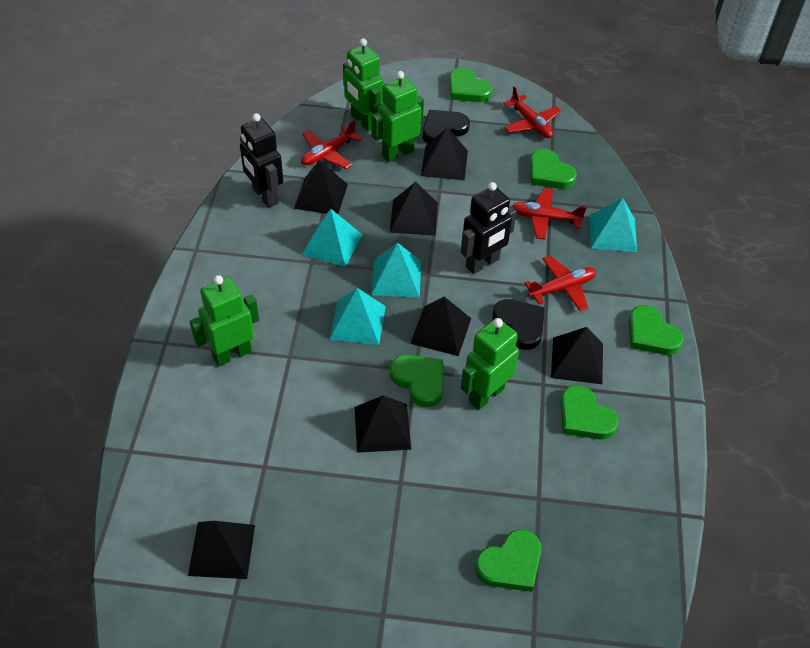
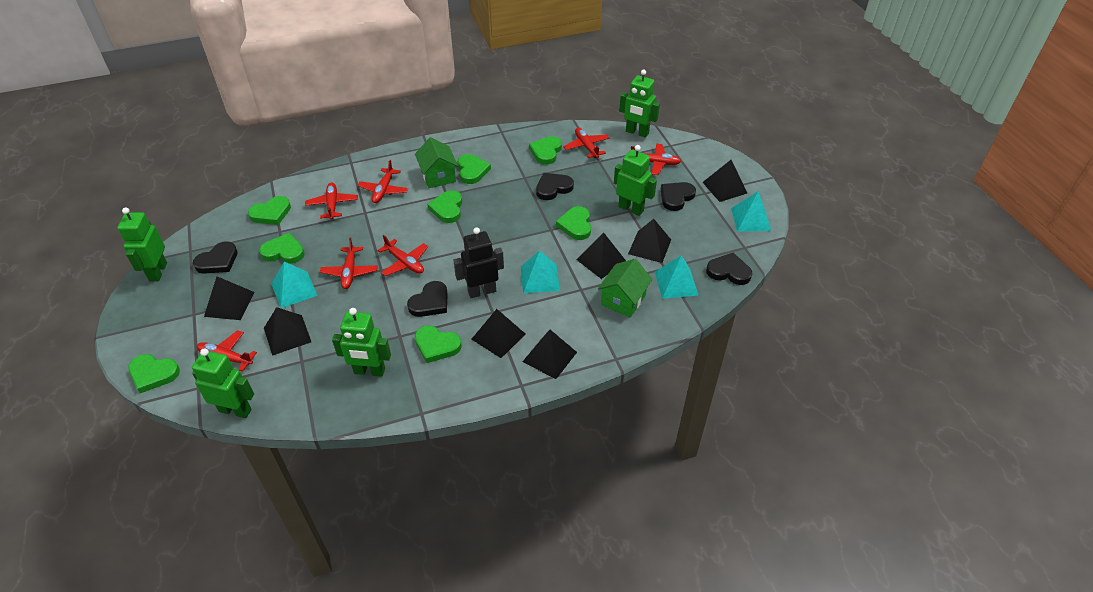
black heart: [423,110,470,144] [492,299,545,350] = 2 -> [193,241,238,274] [407,281,448,317] [536,173,574,200] [661,182,696,211] [706,253,752,285] = 5
black robot: [240,113,283,208] [461,182,517,274] = 2 -> [453,227,504,298] = 1
green heart: [390,355,444,407] [449,67,493,102] [475,529,541,592] [530,149,577,189] [560,385,619,440] [629,305,684,355] = 6 -> [128,354,180,393] [248,196,291,225] [259,233,305,264] [415,326,462,363] [427,190,462,223] [458,154,491,184] [529,136,562,165] [556,206,591,240] = 8
green house: none = 0 -> [415,137,458,188] [598,259,653,318] = 2
green robot: [190,275,259,367] [343,38,384,131] [372,71,424,162] [461,318,519,410] = 4 -> [117,207,167,281] [192,348,254,418] [332,308,391,377] [614,145,657,216] [619,70,660,138] = 5
red plane: [301,120,362,169] [503,86,561,138] [512,188,587,240] [524,255,596,311] = 4 -> [197,330,257,371] [305,183,358,220] [320,237,377,289] [357,160,408,203] [378,235,428,276] [563,128,609,158] [631,144,681,175] = 7

